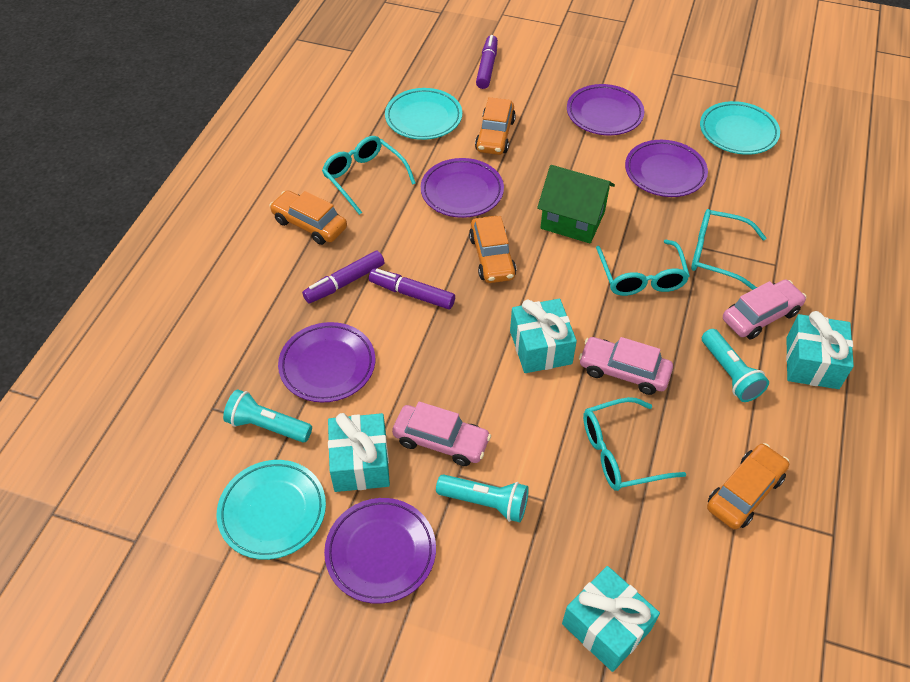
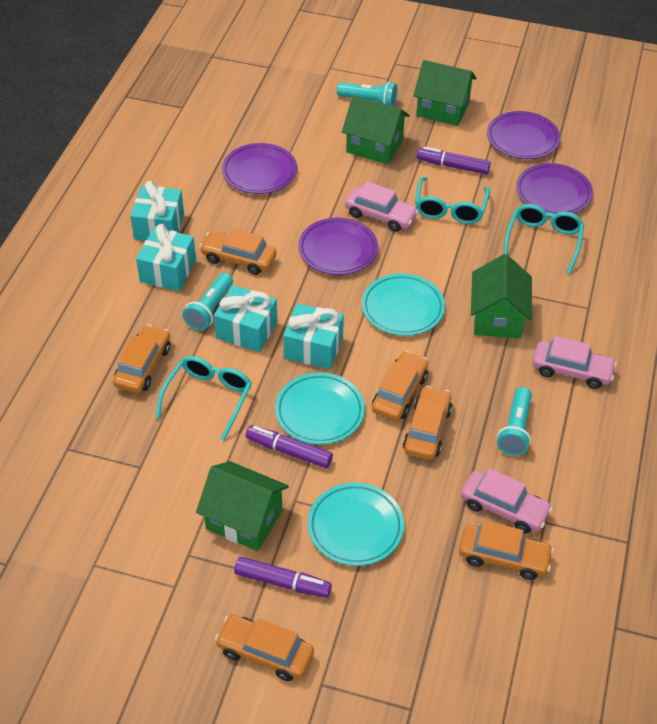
green house: [537,165,615,243] = 1 -> [196,461,289,551] [342,95,410,164] [413,60,477,126] [471,254,532,339] = 4
orange car: [269,191,347,245] [469,216,516,283] [475,97,516,155] [707,443,789,529] = 4 -> [113,324,170,393] [199,228,277,275] [215,615,314,681] [372,351,428,421] [403,386,452,460] [459,521,554,580] = 6
purple plate: [278,322,375,402] [324,498,436,604] [421,158,504,218] [567,84,644,135] [625,140,708,197] = 5 -> [222,143,297,194] [298,218,378,275] [487,111,560,159] [516,163,593,214] = 4
turquoise glasses: [322,136,416,215] [583,397,686,491] [596,239,690,296] [691,209,766,290] = 4 -> [156,356,252,441] [415,177,490,224] [504,204,584,274] = 3

